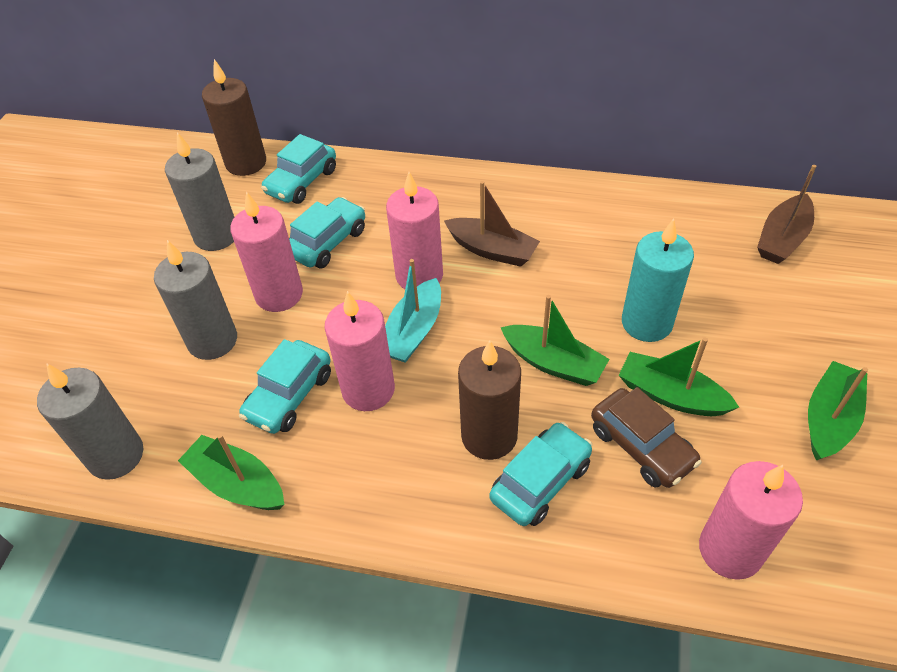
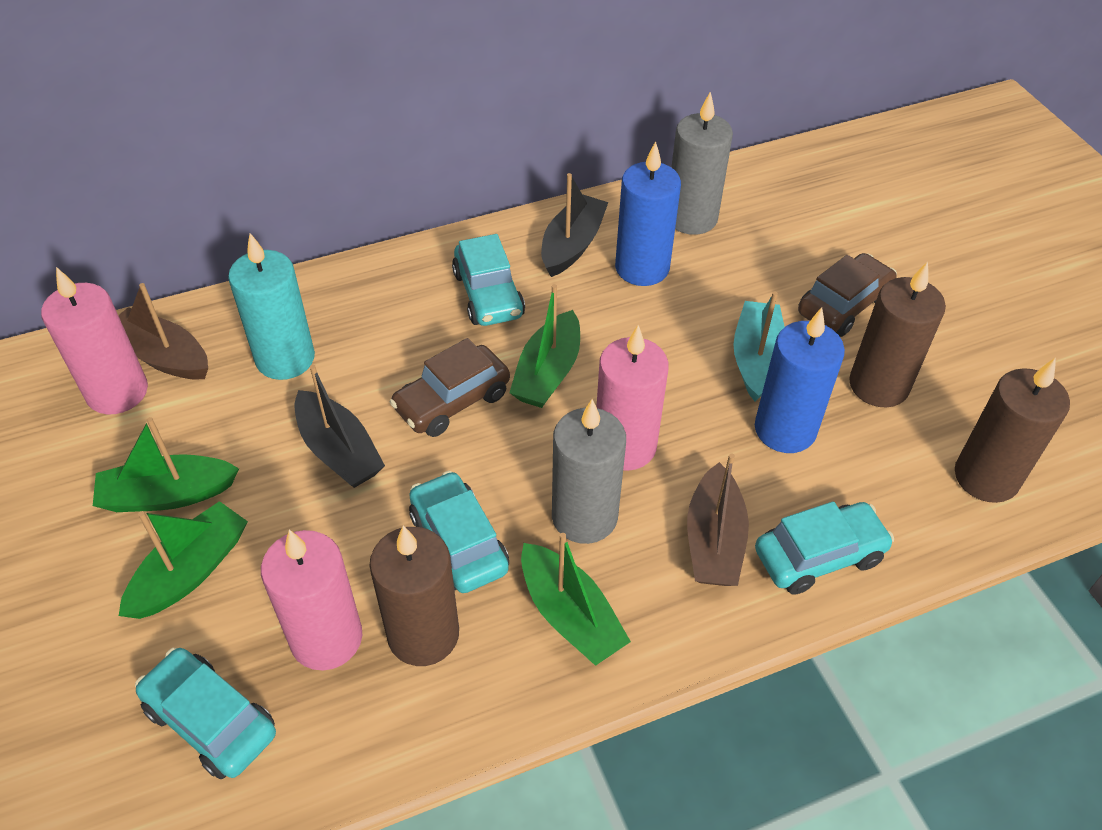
black boat: none = 0 -> [294,365,385,488] [541,173,609,277] = 2
blue candle: none = 0 -> [615,141,681,286] [755,308,845,453] = 2
brown candle: [202,59,266,176] [458,340,521,460] = 2 -> [369,525,459,666] [849,261,946,408] [955,357,1070,503] = 3
brown car: [591,387,702,488] = 1 -> [390,338,510,437] [798,253,897,337] = 2
grey candle: [37,363,143,480] [154,240,237,360] [165,132,234,251] = 3 -> [552,399,626,544] [671,91,733,235] = 2
pink candle: [230,191,303,312] [325,291,395,411] [386,172,443,289] [699,461,803,580] = 4 -> [41,267,148,415] [261,530,362,670] [596,325,669,471] = 3

